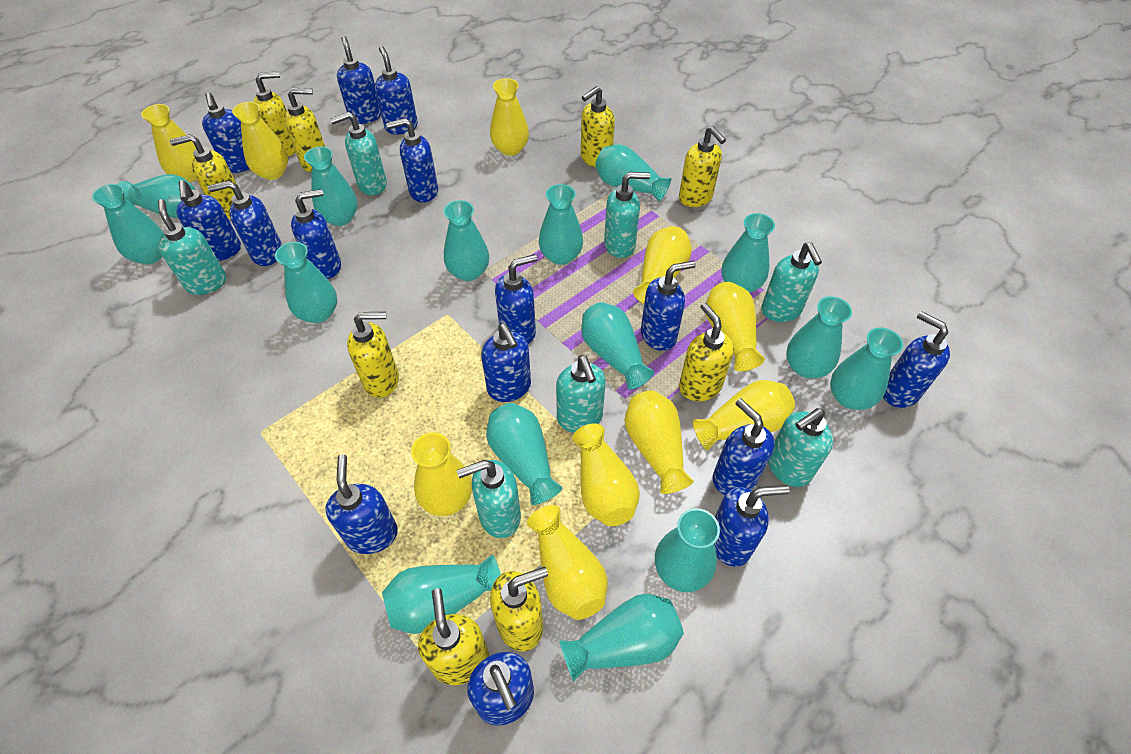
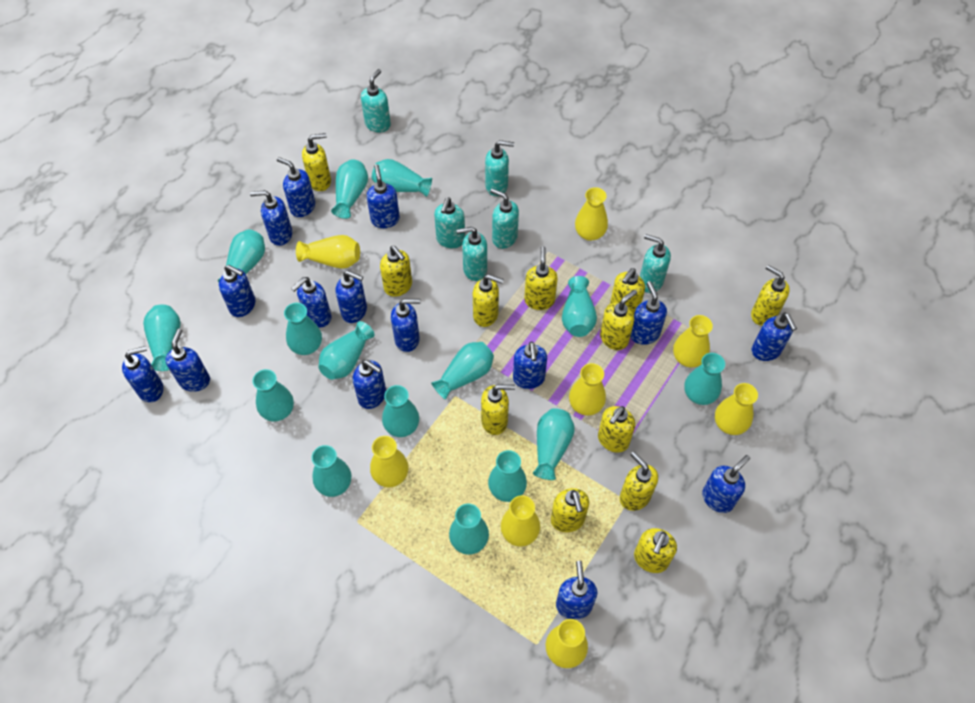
turquoise soap dispenser: [158,199,226,295] [330,112,387,195] [457,460,521,538] [556,355,606,433] [604,172,650,258] [761,242,822,322] [768,408,833,487] = 7 -> [361,69,391,132] [434,198,465,248] [456,227,487,281] [485,140,514,196] [490,188,519,249] [640,234,671,293] = 6
yellow soap dispenser: [170,134,236,219] [254,71,296,156] [285,88,325,172] [347,312,399,398] [418,588,489,685] [490,566,548,651] [581,86,615,168] [679,126,726,207] [679,303,734,401] = 9 -> [302,133,331,191] [380,246,412,297] [473,274,504,327] [481,384,515,435] [524,246,558,310] [551,488,589,532] [598,406,635,453] [600,290,637,350] [610,268,645,315] [620,452,658,511] [634,528,677,573] [751,265,790,326] = 12
yellow vase: [141,104,196,182] [232,102,288,180] [411,432,472,516] [490,78,529,156] [527,505,608,620] [573,423,640,526] [624,391,694,494] [633,226,692,304] [693,380,795,450] [706,282,765,371] = 10 -> [296,235,360,269] [370,436,408,487] [501,495,540,547] [546,619,588,668] [569,363,606,416] [575,187,608,241] [673,315,713,368] [715,383,758,435] = 8

